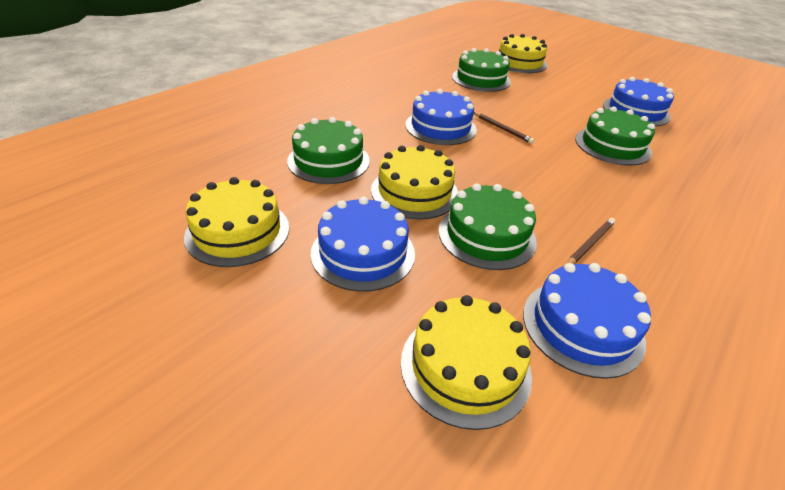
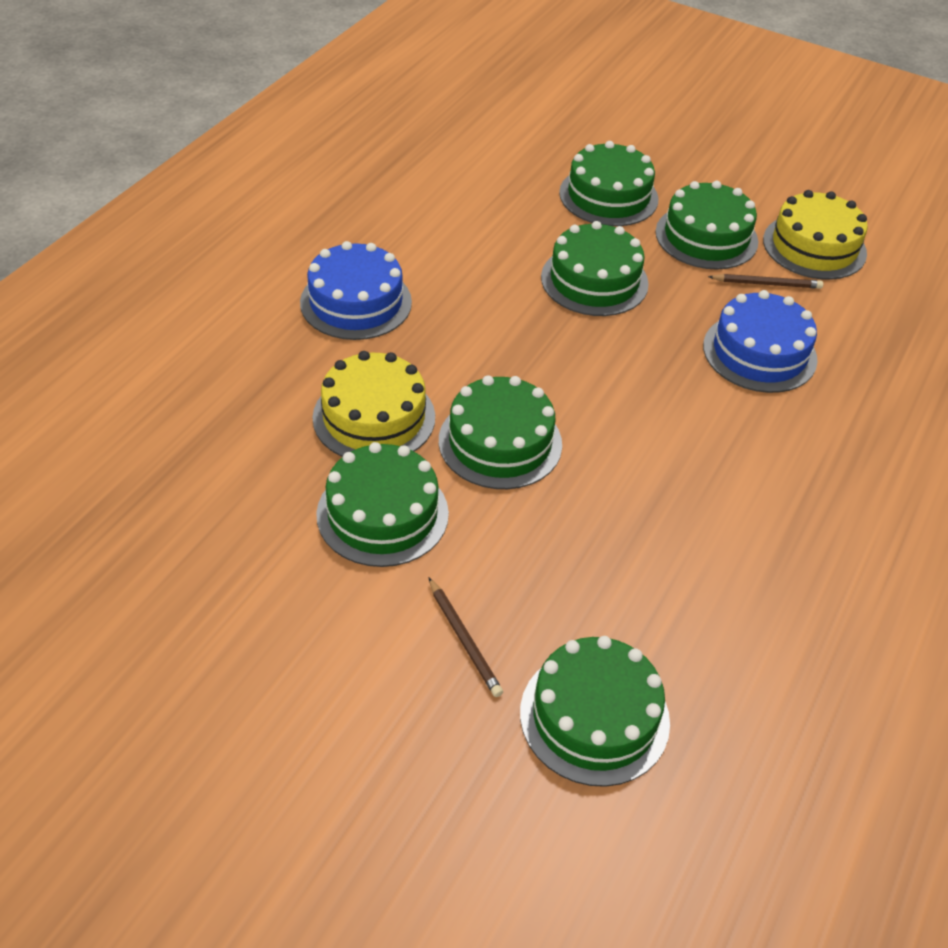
blue cake: [311,197,415,292] [405,89,477,145] [523,263,651,379] [603,77,674,126] = 4 -> [300,241,412,340] [703,290,818,393] = 2
green cake: [287,117,370,184] [439,184,537,270] [452,48,511,92] [575,107,655,166] = 4 -> [316,442,449,567] [439,375,562,489] [520,636,670,787] [541,221,649,316] [559,141,659,226] [655,181,758,270] = 6
yellow cake: [184,177,289,267] [371,145,458,220] [401,295,532,430] [499,34,547,73] = 4 -> [312,351,435,457] [763,190,868,280] = 2

